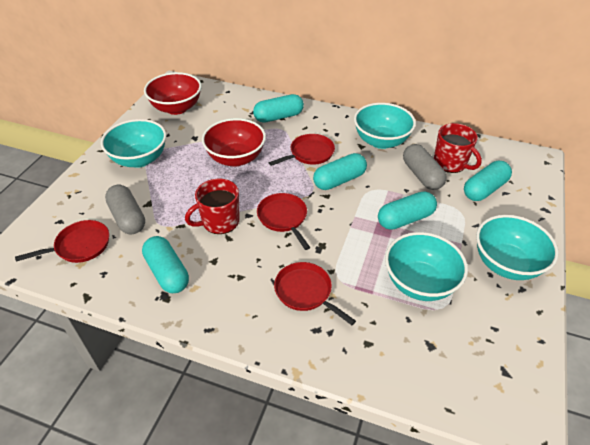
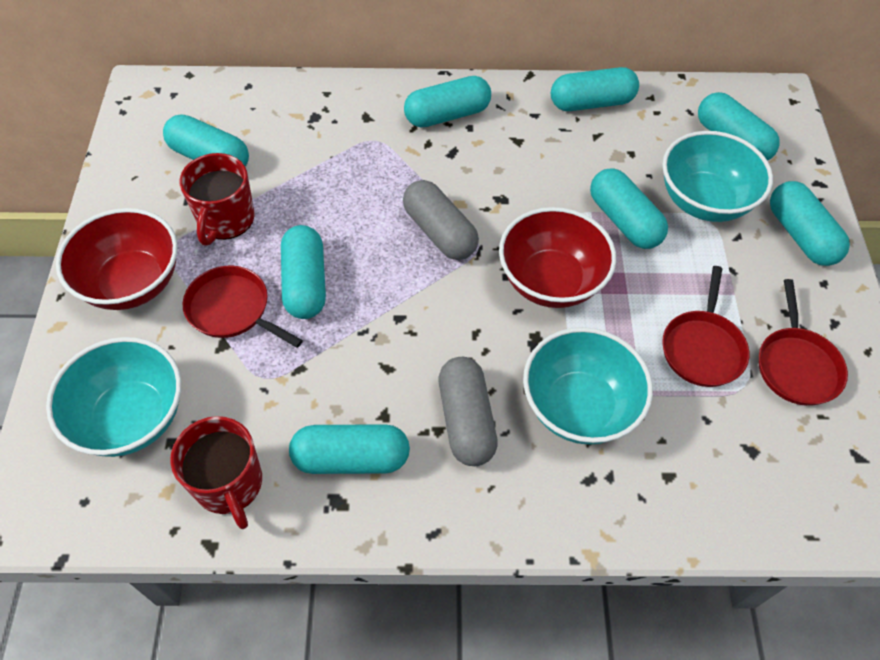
red pan: [15,220,109,263] [257,193,310,250] [269,134,335,166] [274,262,356,325] = 4 -> [183,266,303,348] [662,266,749,387] [759,279,848,406] = 3
turquoise bowl: [101,119,166,168] [354,103,416,149] [385,232,468,301] [476,215,559,280] = 4 -> [46,337,181,457] [523,327,653,445] [662,131,773,222] = 3
turquoise capsule: [142,236,189,293] [253,94,304,123] [313,153,367,190] [378,191,437,230] [464,161,512,201] = 5 -> [163,114,249,167] [281,225,326,319] [289,424,410,474] [404,76,491,127] [551,67,639,111] [590,168,668,249] [698,92,780,161] [770,181,850,266] = 8

